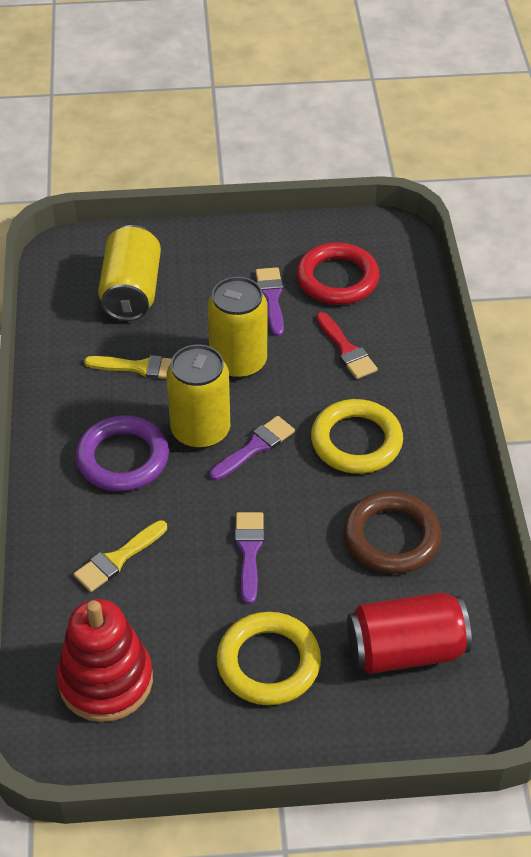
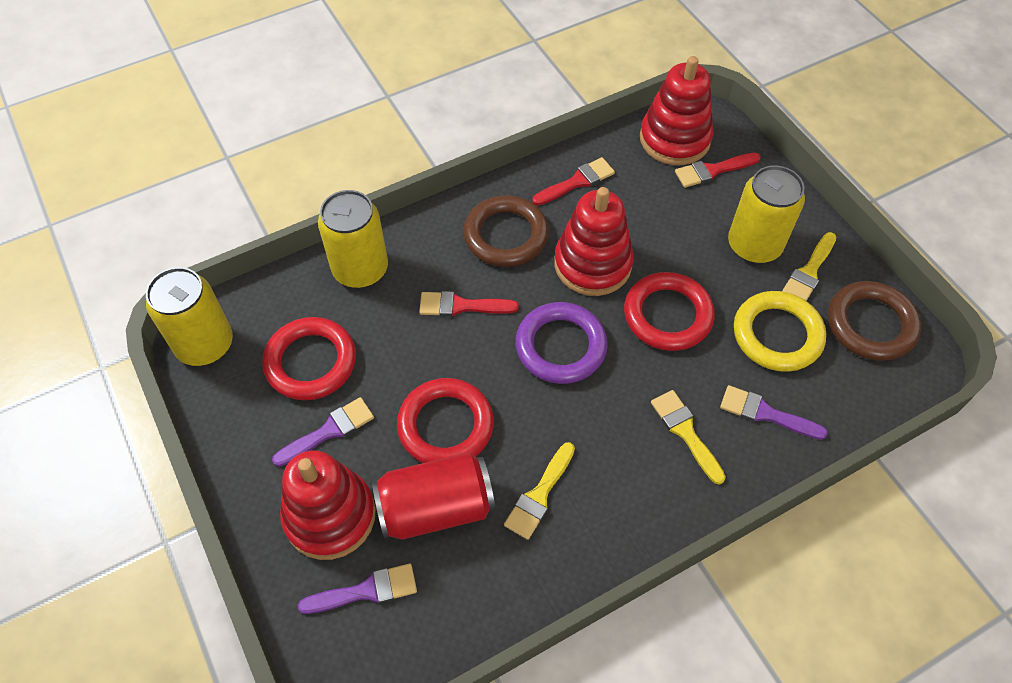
brown ring: [344,491,441,574] = 1 -> [463,195,549,267] [828,281,921,361] = 2
red brush: [316,312,378,379] = 1 -> [419,291,519,317] [532,157,615,205] [675,153,761,188] = 3
red ring: [296,242,380,305] = 1 -> [262,317,356,400] [397,378,494,463] [624,272,715,351] = 3
red stacking toy: [57,599,153,722] = 1 -> [280,450,376,560] [554,187,634,296] [640,56,713,165] = 3
yellow brush: [74,520,167,592] [84,355,172,379] = 2 -> [504,442,575,540] [651,390,726,484] [782,232,836,301] = 3
yellow ring: [217,612,321,705] [311,399,403,474] = 2 -> [734,291,826,372] = 1

